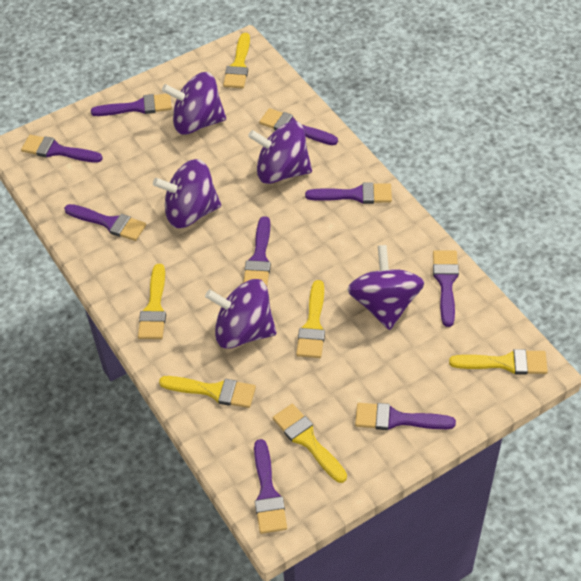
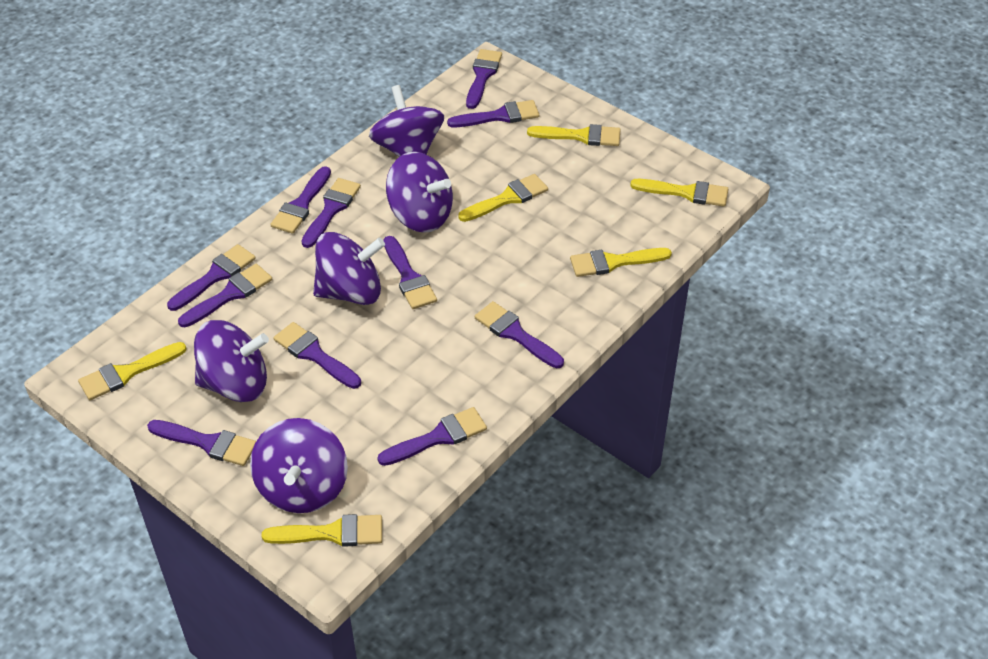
purple brush: [21,135,103,163] [64,204,146,241] [91,94,172,116] [243,216,271,286] [254,439,287,534] [259,108,338,145] [305,182,392,204] [355,403,456,430] [433,250,459,327] = 9 -> [147,420,256,466] [167,244,256,311] [178,264,272,327] [270,166,331,234] [274,322,361,389] [301,178,361,248] [377,407,487,466] [383,236,437,309] [447,100,539,127] [466,49,502,109] [475,301,564,368] = 11

